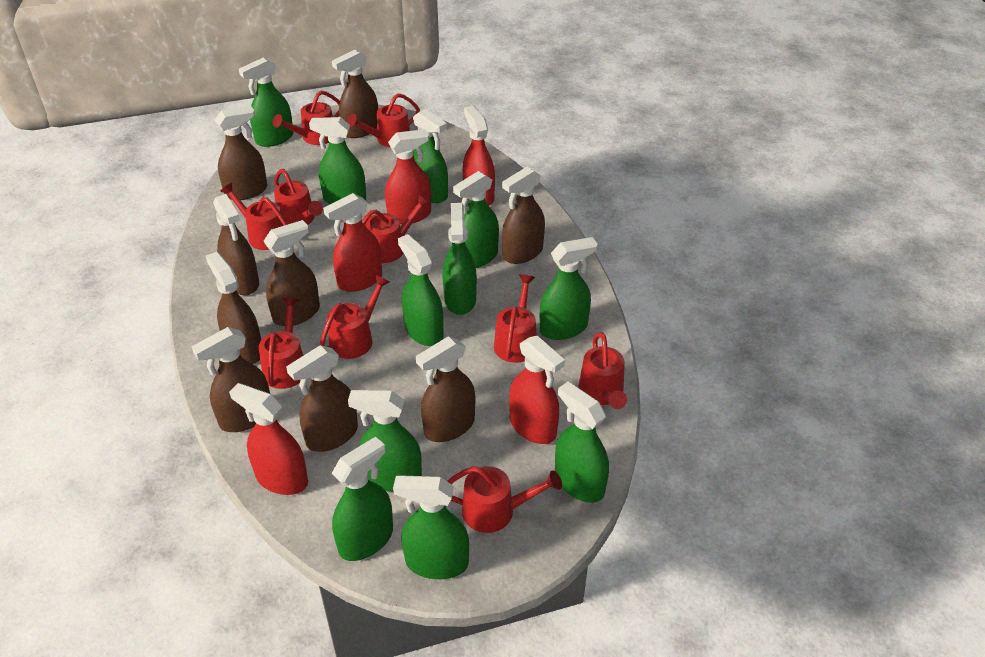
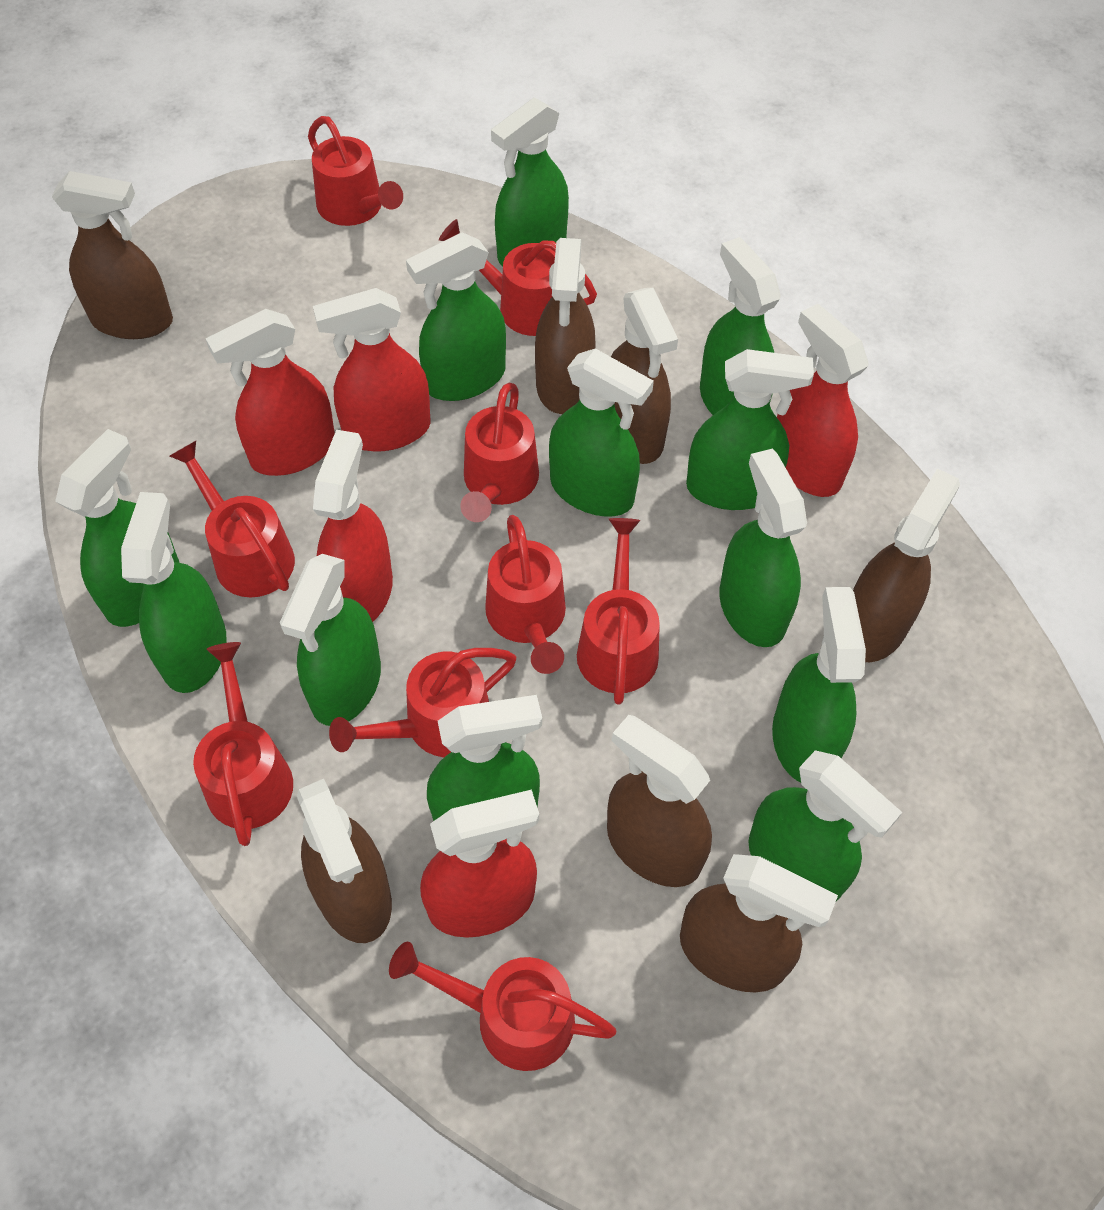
brown spray bottle: [192,327,270,432] [206,252,261,364] [213,194,259,295] [215,106,267,200] [263,220,320,326] [286,345,358,452] [332,50,378,138] [416,336,475,442] [502,167,545,264] = 9 -> [52,171,173,339] [297,779,392,943] [535,238,596,414] [607,715,712,887] [611,288,678,464] [680,854,838,992] [853,468,960,662] = 7
green spray bottle: [239,58,293,147] [309,117,366,204] [332,437,393,561] [348,390,422,492] [393,475,469,579] [398,234,443,346] [413,109,448,203] [442,203,477,315] [453,171,499,268] [540,237,598,340] [555,382,609,503] = 11 -> [55,429,179,627] [121,492,227,693] [280,554,381,726] [406,232,506,401] [427,695,542,821] [491,98,569,266] [549,348,654,517] [686,349,814,510] [700,237,781,415] [719,449,807,647] [749,750,902,901] [772,587,866,782] = 12
red watering can: [220,183,288,250] [258,297,304,389] [273,91,340,145] [274,169,323,225] [319,275,390,359] [347,93,420,147] [362,195,431,263] [447,466,562,533] [494,274,536,363] [578,332,627,409] = 10 -> [170,441,295,598] [193,642,293,846] [308,116,403,226] [329,648,516,757] [389,942,616,1071] [439,219,597,336] [460,383,539,522] [485,515,566,674] [577,518,660,705] = 9

